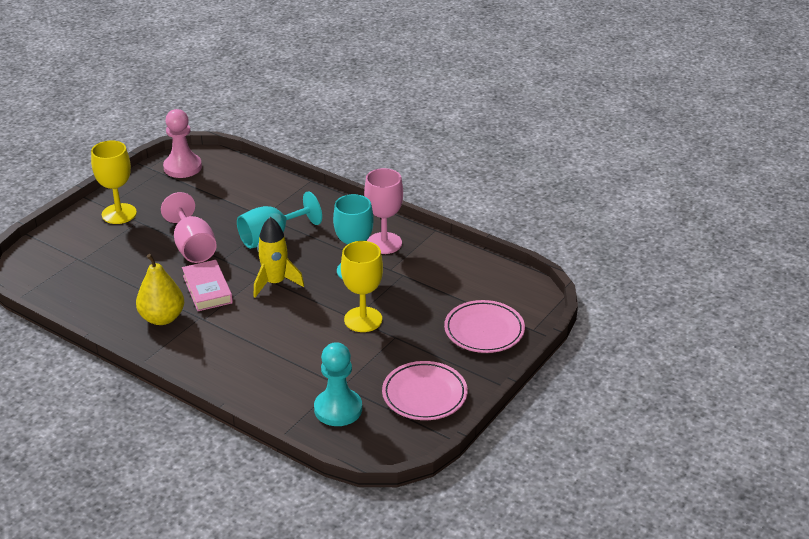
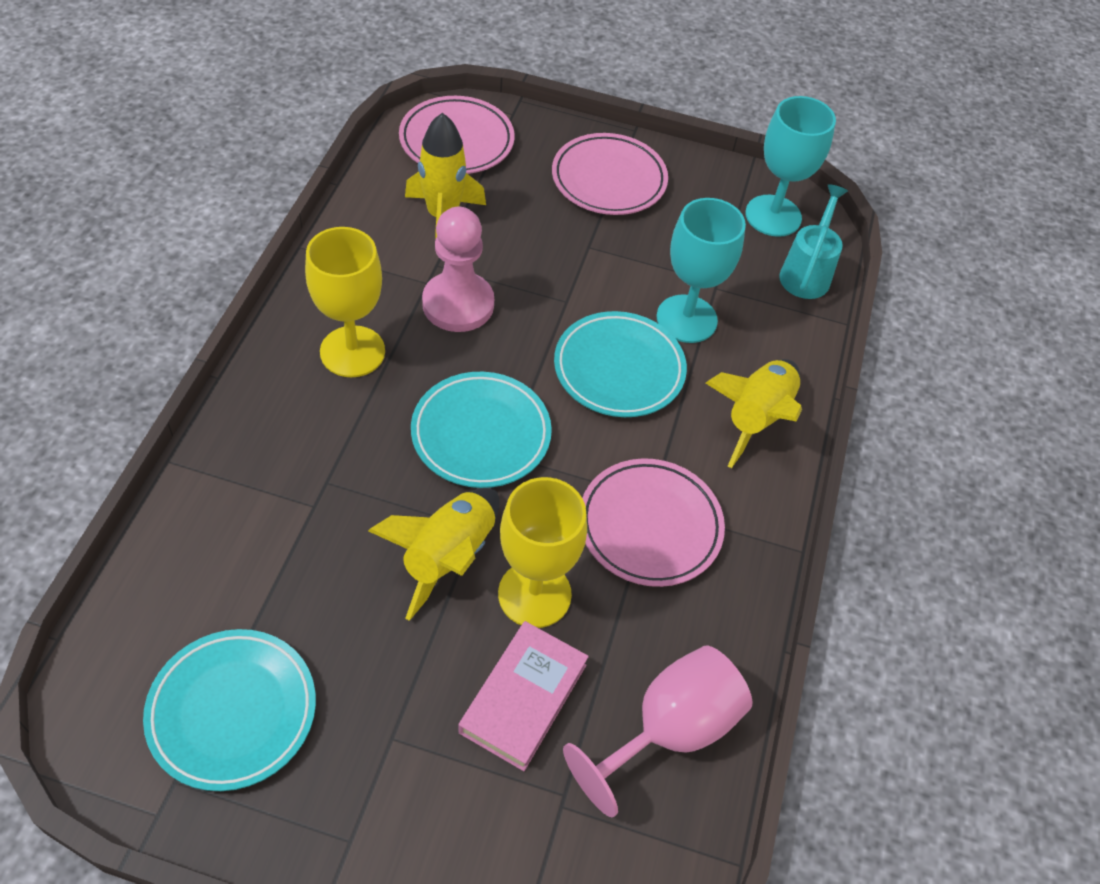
pink goblet: [161,192,217,263] [364,168,403,254] = 2 -> [563,646,753,817] = 1
pink plate: [382,361,468,420] [444,300,525,353] = 2 -> [399,96,514,174] [552,133,668,215] [583,458,725,587] = 3
turquoise pawn: [314,342,362,426] = 1 -> none = 0
turquoise plate: none = 0 -> [143,629,316,791] [411,372,552,488] [554,311,687,417] = 3
turquoise watering can: none = 0 -> [779,184,848,299] = 1
yellow pear: [136,254,184,325] = 1 -> none = 0
yellow rocket: [253,217,304,297] = 1 -> [368,488,500,621] [405,113,486,238] [706,359,802,468] = 3

